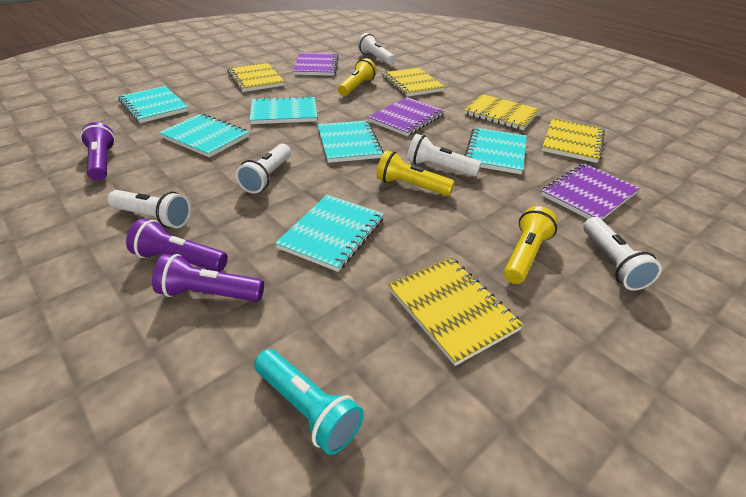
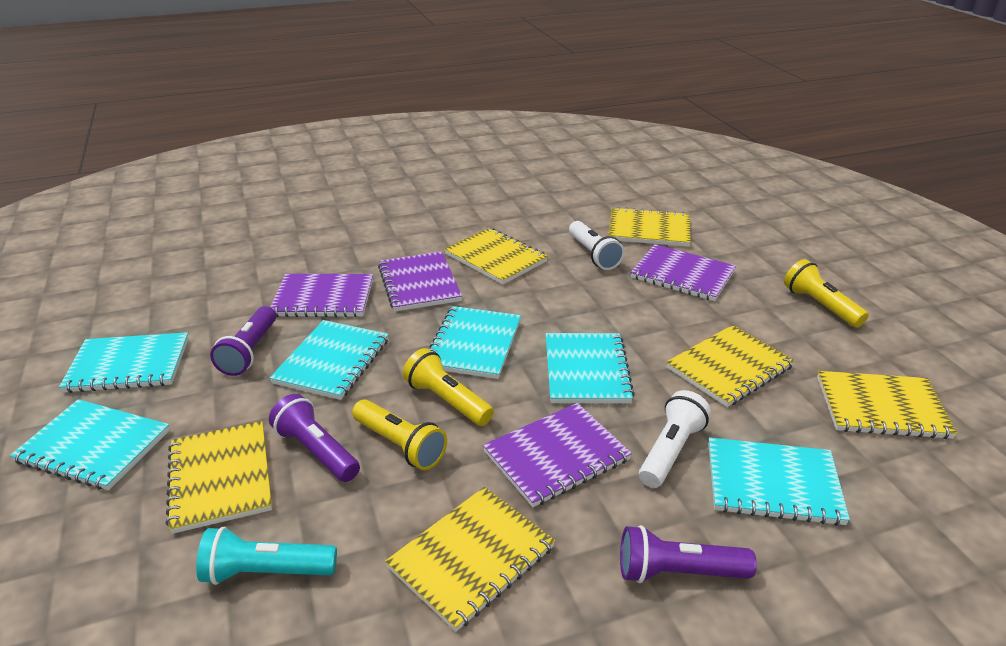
purple notebook: [293,52,339,76] [368,97,445,136] [541,164,640,220] = 3 -> [270,274,373,317] [378,252,462,312] [483,403,632,507] [631,244,736,301] = 4
white flashlight: [107,190,191,228] [236,144,291,193] [357,33,395,65] [407,134,481,177] [583,217,662,291] = 5 -> [569,221,624,270] [639,390,711,488] = 2
yellow notebook: [227,63,285,92] [382,67,445,97] [388,257,524,366] [463,94,540,130] [542,118,605,163] = 5 -> [166,421,272,534] [385,487,555,632] [444,228,548,284] [608,207,691,247] [666,325,795,407] [817,371,957,439] = 6

